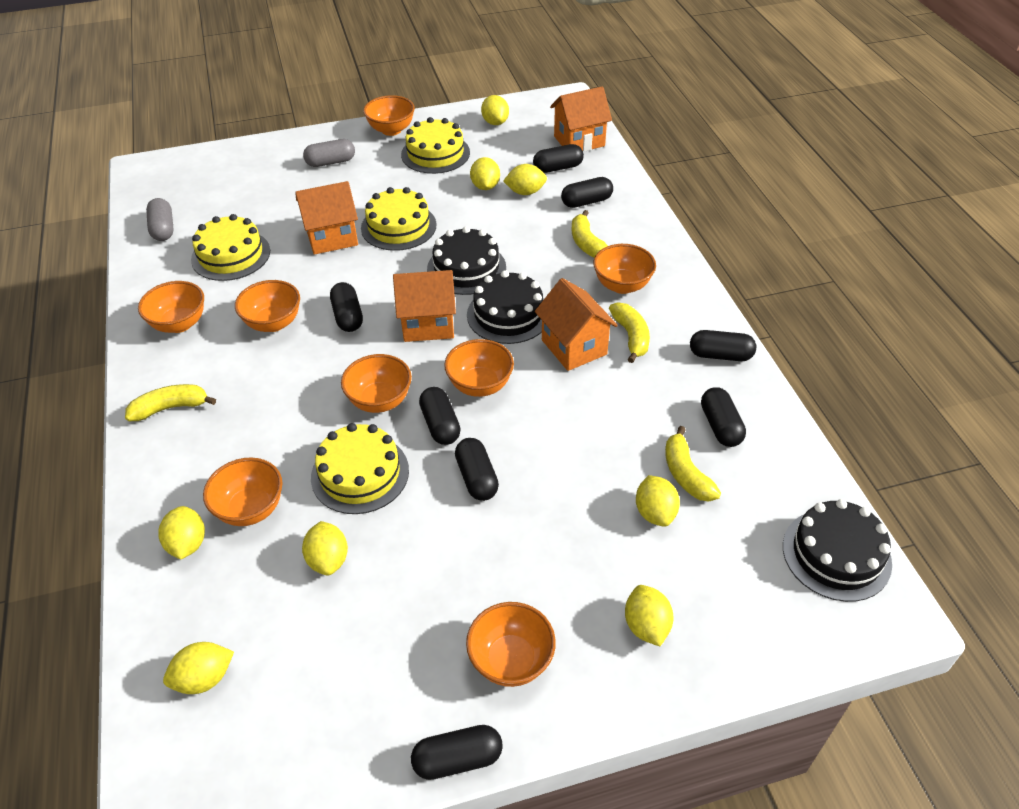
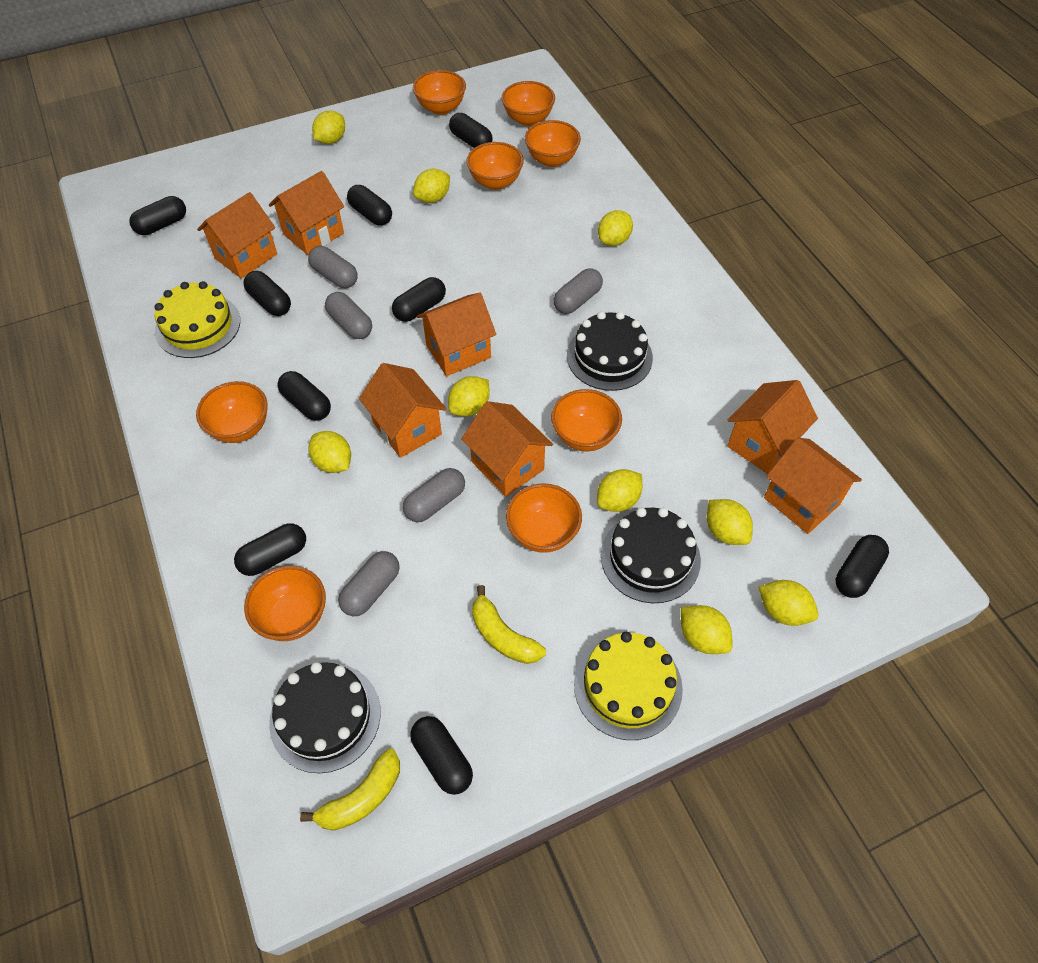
black capsule: [330,282,363,332] [411,725,503,780] [419,387,461,445] [455,438,499,501] [533,144,584,173] [561,177,613,208] [690,330,756,361] [701,387,746,447] = 8 -> [129,196,186,235] [234,523,306,576] [243,271,291,316] [277,371,331,421] [347,185,392,226] [392,277,446,322] [410,716,473,795] [449,113,493,148] [836,535,889,598] = 9
grey capsule: [146,198,174,241] [303,139,355,167] = 2 -> [308,246,358,288] [325,292,372,339] [338,551,399,616] [403,468,465,522] [554,268,603,314] = 5
orange house: [295,181,358,255] [393,270,456,342] [535,278,618,371] [550,86,612,152] = 4 -> [197,192,277,278] [269,171,344,255] [359,363,447,458] [417,293,496,376] [461,401,553,497] [727,380,818,474] [764,438,862,534] = 7
yellow banana: [125,384,216,421] [571,210,608,258] [609,302,650,363] [665,426,721,502] = 4 -> [300,748,400,831] [472,585,546,664] = 2
yellow cake: [191,214,270,281] [311,423,409,514] [361,187,436,251] [401,117,470,174] = 4 -> [154,281,240,358] [574,632,683,740] = 2
yellow lemon: [158,506,205,560] [163,642,234,694] [302,521,348,575] [470,157,500,190] [481,95,509,125] [503,164,547,195] [625,585,673,646] [636,475,680,527] = 8 -> [309,431,351,473] [312,111,345,144] [413,169,450,203] [448,376,490,416] [597,469,642,512] [598,210,633,246] [681,605,733,654] [707,499,753,545] [759,580,818,626] = 9

